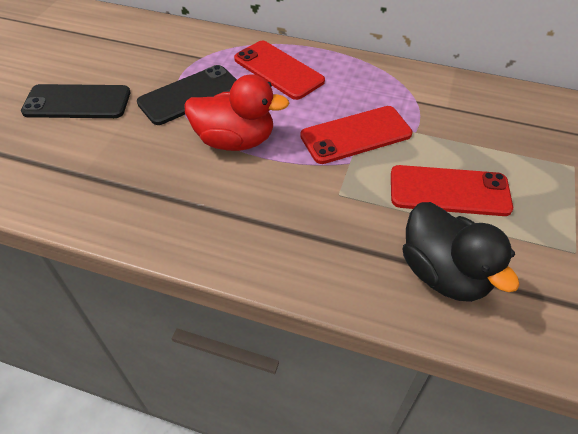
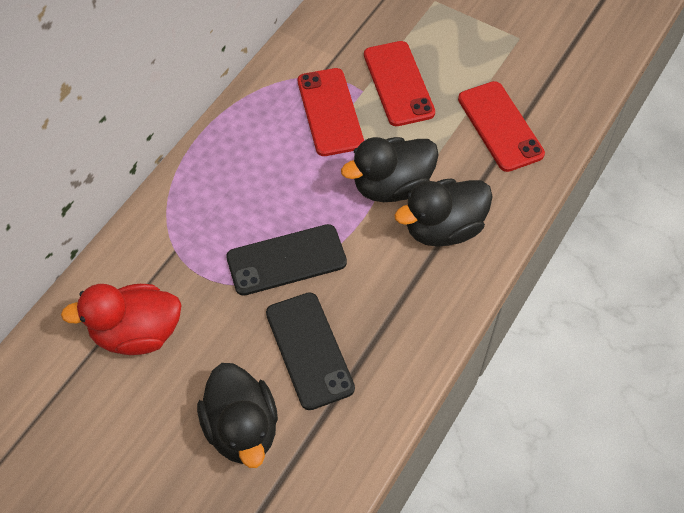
black duck: [403,202,520,302] = 1 -> [197,363,278,468] [341,137,439,202] [395,179,493,247] = 3

